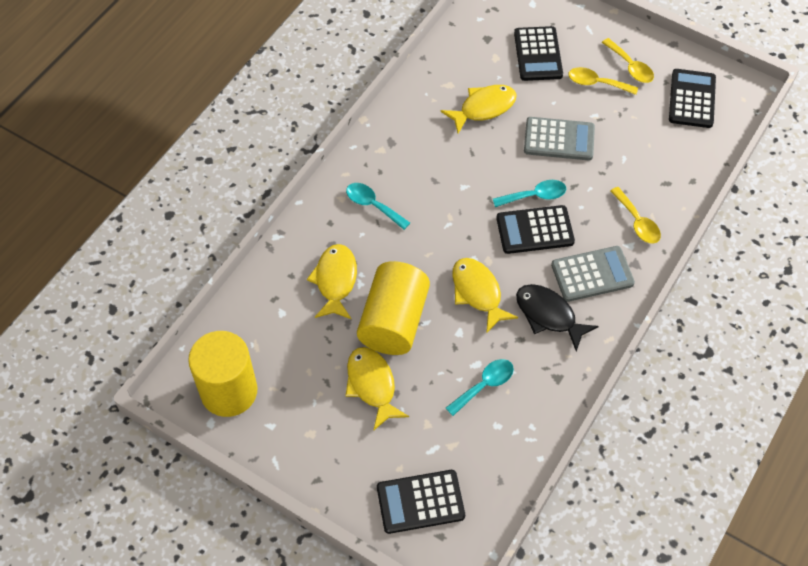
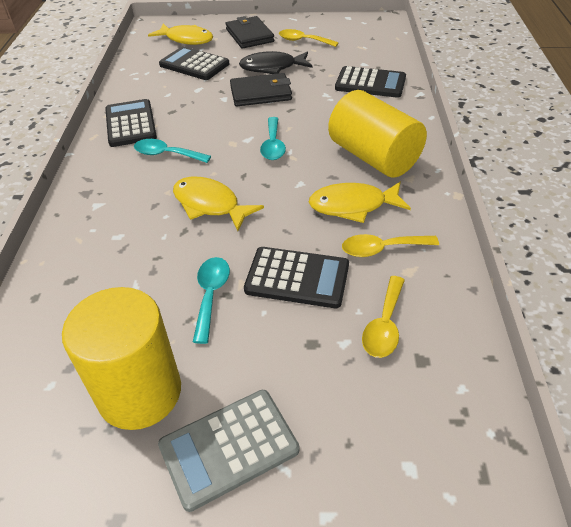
black wallet: none = 0 -> [225,16,274,49] [230,73,292,106] = 2
grey calculator: [524,117,595,160] [551,246,635,302] = 2 -> [158,390,299,512] = 1
yellow fish: [307,244,357,319] [346,347,409,431] [441,85,517,134] [452,258,518,333] = 4 -> [148,23,213,45] [173,177,264,231] [309,182,411,223] = 3

